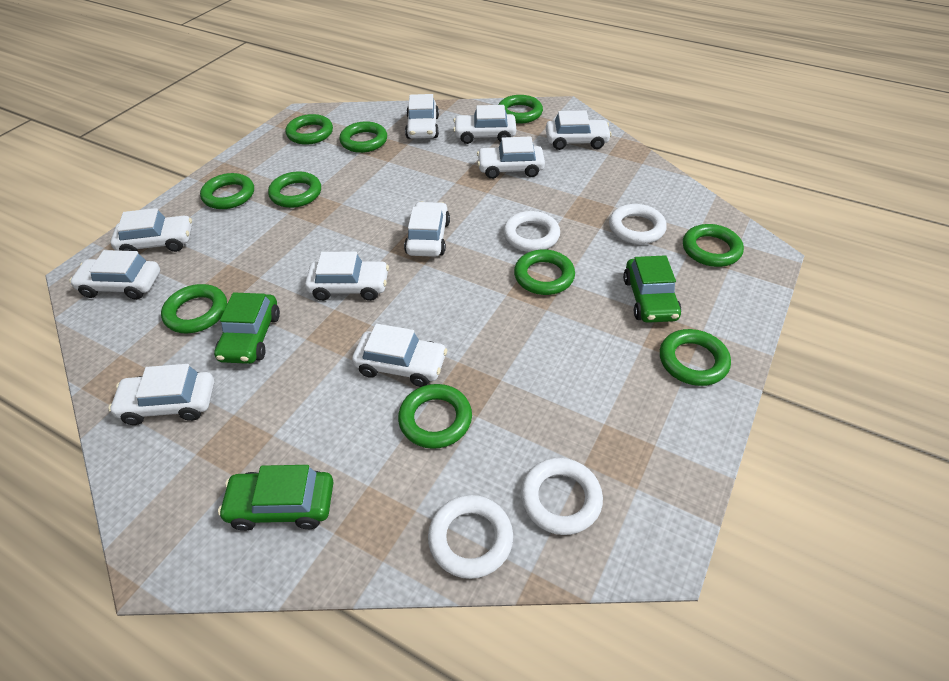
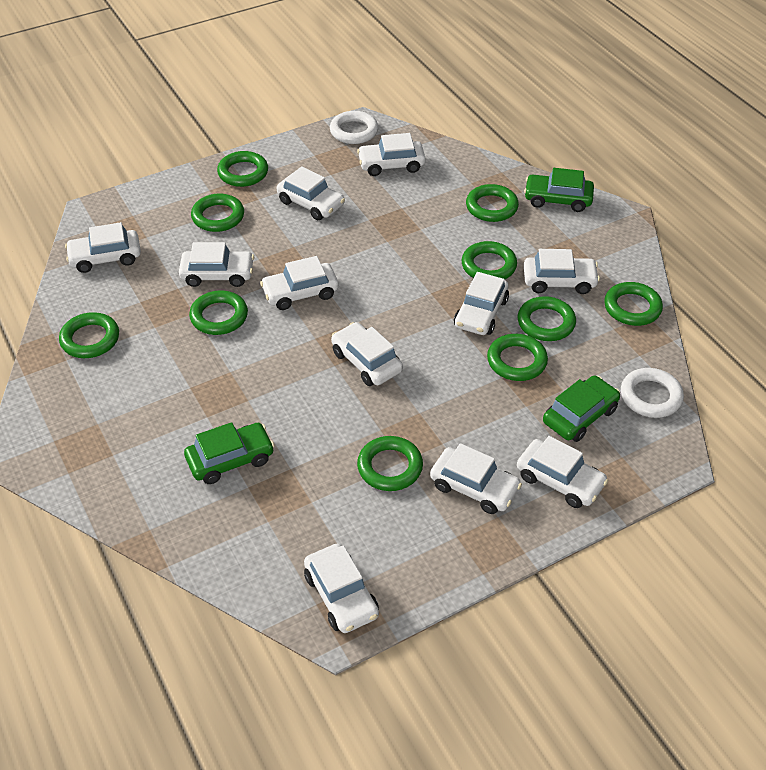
white car: [69,250,160,300] [108,364,214,425] [111,208,192,252] [305,252,389,301] [352,324,447,387] [404,202,450,257] [405,94,439,139] [453,105,516,144] [477,136,545,179] [546,111,612,150] = 10 -> [65,222,141,273] [179,242,254,287] [260,256,339,310] [277,166,345,220] [304,544,379,633] [331,322,403,386] [357,133,426,176] [430,443,522,514] [454,272,509,335] [517,436,608,508] [524,249,600,294] = 11
white ring: [428,495,513,579] [503,211,560,252] [521,458,603,535] [609,204,667,244] = 4 -> [330,111,378,144] [621,368,684,418] = 2

